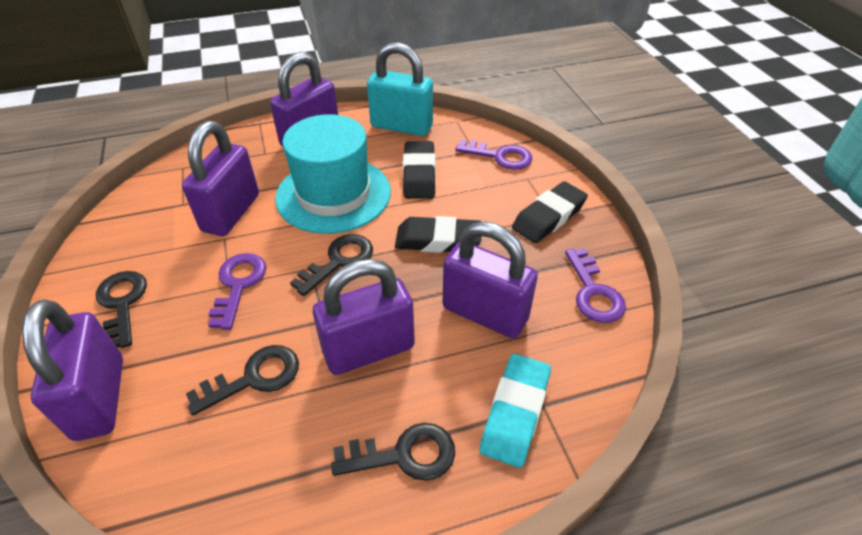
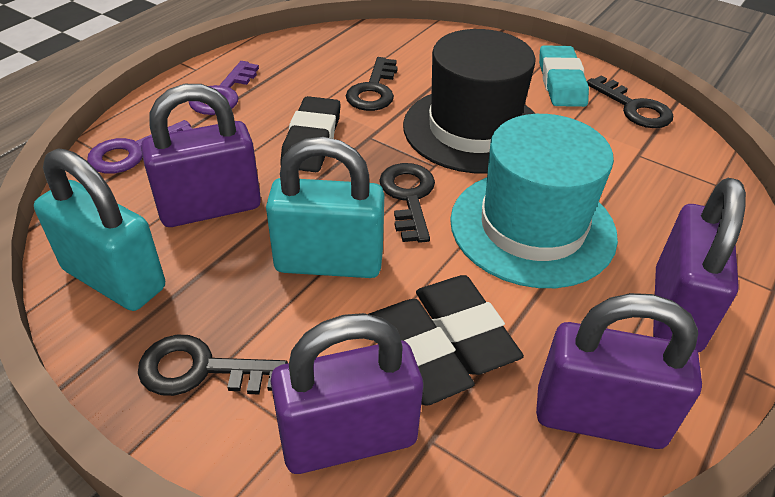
black hat: none = 0 -> [403,29,536,174] = 1
purple key: [208,253,267,330] [455,140,532,170] [565,248,626,323] = 3 -> [87,120,192,174] [189,61,259,115] = 2
purple padlock: [22,299,123,441] [182,121,259,236] [270,52,338,147] [313,259,415,375] [443,221,538,338] = 5 -> [141,84,261,227] [271,313,423,474] [536,293,702,449] [653,178,746,353] = 4
turquoise padlock: [367,42,433,136] = 1 -> [34,148,165,311] [266,137,384,278] = 2

